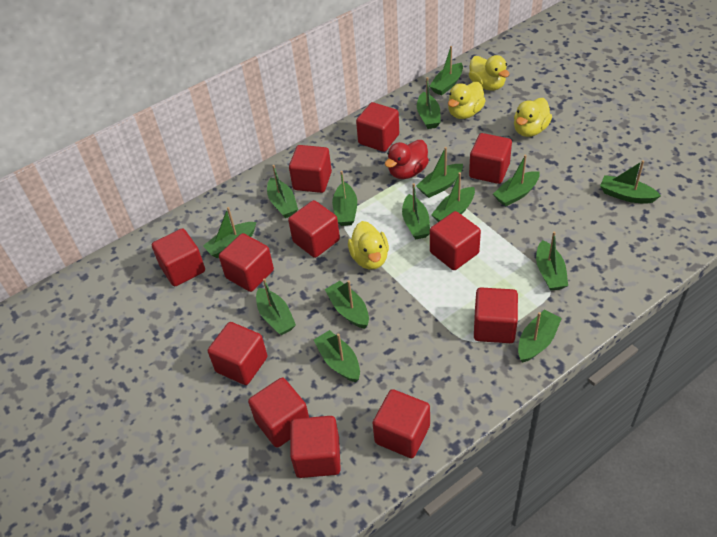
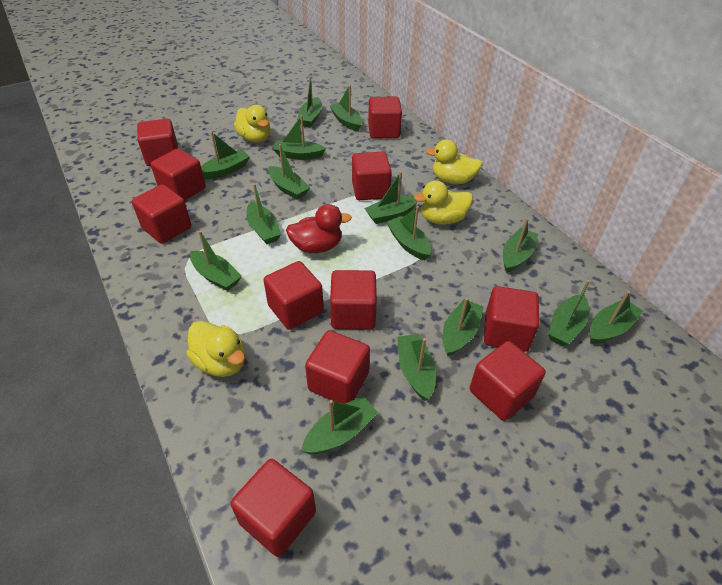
red cube: [152,228,205,286] [208,322,267,385] [219,233,274,292] [248,378,309,448] [288,200,340,258] [289,145,332,193] [290,416,341,478] [356,102,399,152] [372,389,430,458] [430,211,481,270] [469,133,512,184] [474,288,518,343] = 12 -> [132,184,191,244] [137,119,178,166] [151,148,206,201] [230,459,316,557] [264,261,324,330] [305,330,370,404] [330,270,377,329] [352,152,392,200] [368,97,402,139] [470,341,546,421] [484,286,539,352] = 11

